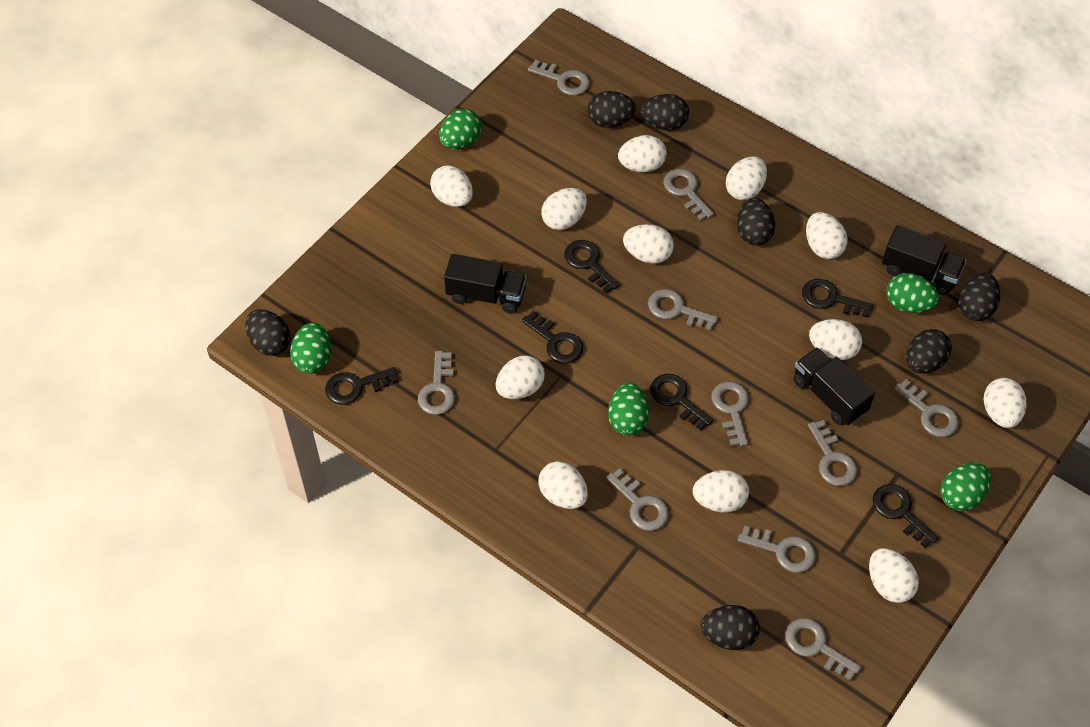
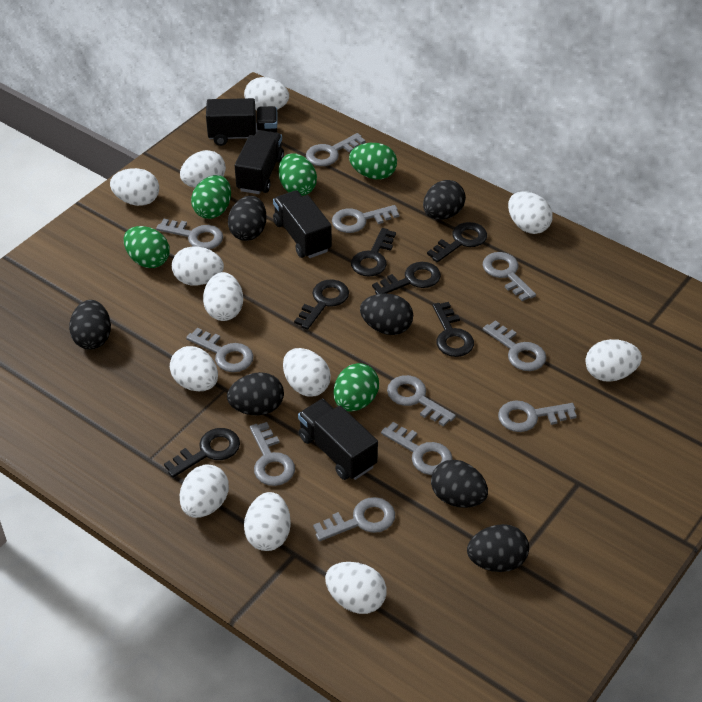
black truck: [444,254,526,314] [793,347,875,425] [882,225,967,295] = 3 -> [206,98,277,146] [235,130,284,194] [273,190,332,258] [298,399,378,480] = 4
grey key: [418,351,455,415] [528,60,590,96] [606,468,669,531] [648,289,718,330] [663,168,714,221] [711,381,749,446] [738,525,816,573] [785,618,861,681] [808,420,858,486] [894,379,959,437] = 10 -> [156,219,223,249] [186,328,254,372] [250,422,295,486] [306,133,366,166] [313,497,395,541] [332,205,399,233] [381,422,453,475] [387,375,456,427] [483,252,536,301] [483,320,546,371] [498,401,577,432] = 11

